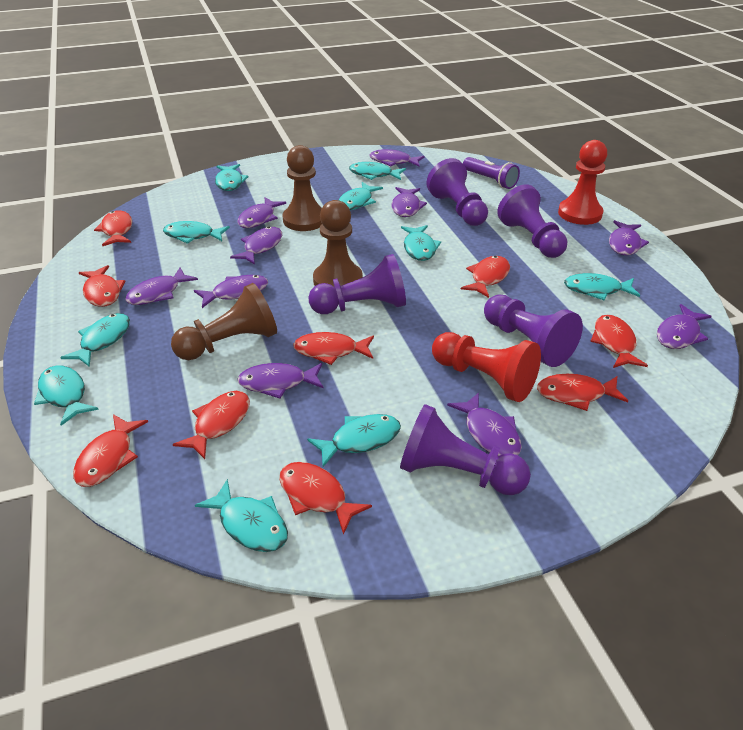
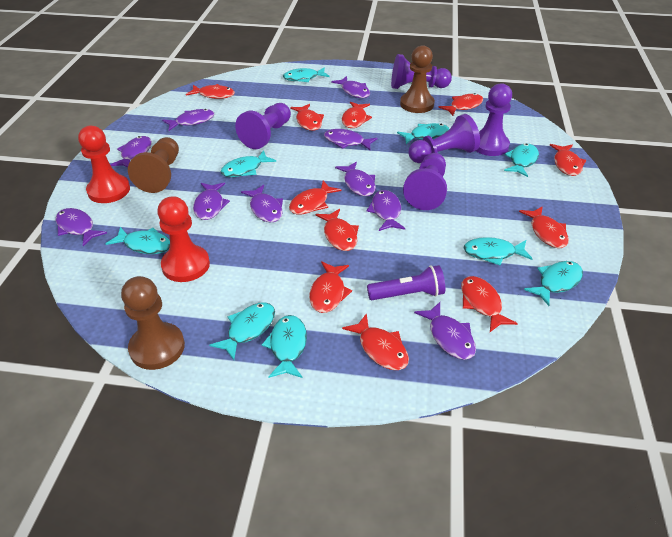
red fish: [73,414,148,487] [79,265,126,307] [94,210,132,246] [173,391,250,459] [279,462,372,535] [293,332,374,365] [461,256,510,298] [537,374,628,411] [590,315,648,368] = 9 -> [186,84,235,99] [289,181,342,214] [290,104,324,131] [309,261,352,313] [316,209,359,251] [342,102,372,128] [342,313,409,370] [439,93,483,116] [461,276,518,332] [519,206,569,248] [550,144,586,176] = 11
turquoise fish: [34,365,99,426] [60,313,130,367] [163,221,230,244] [195,479,288,552] [215,164,248,191] [307,414,401,467] [339,182,383,210] [349,162,406,180] [401,225,441,261] [564,273,640,300] = 10 -> [106,227,170,254] [209,302,275,360] [221,150,276,177] [262,315,307,378] [283,67,330,82] [397,123,449,144] [464,237,533,266] [504,143,539,177] [524,261,583,306] = 9

